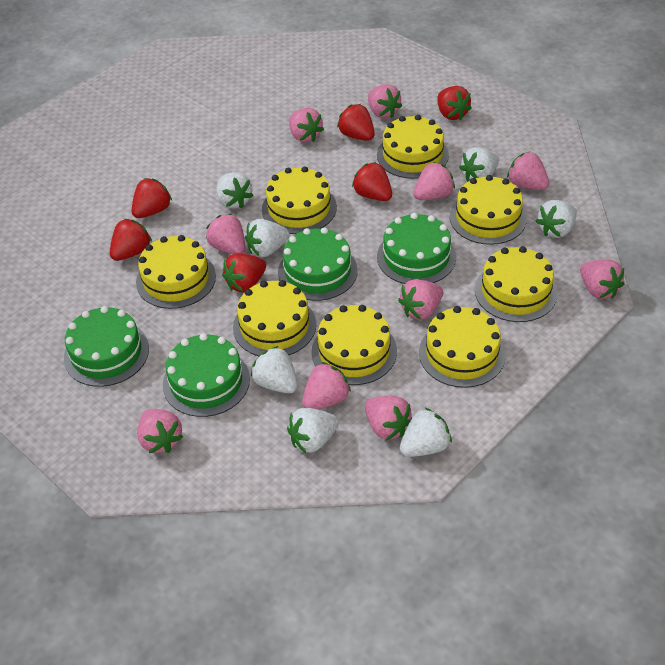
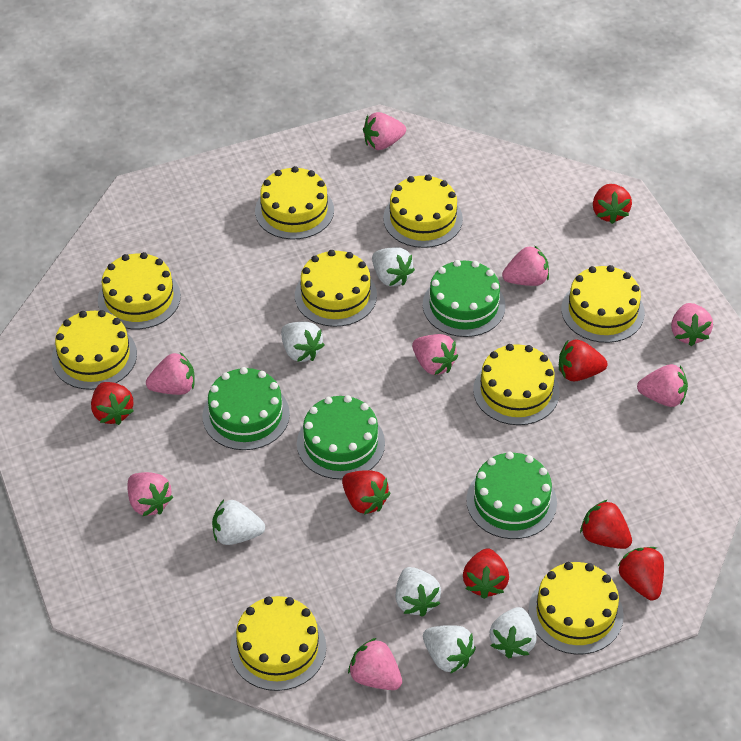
pink strawberry: [137,409,183,453] [206,213,245,254] [289,108,324,143] [302,362,351,409] [365,396,412,440] [368,84,402,119] [398,279,443,320] [413,162,455,200] [507,151,549,190] [580,260,624,299] = 10 -> [127,472,173,516] [146,352,194,395] [348,638,402,690] [363,112,406,150] [412,334,458,375] [502,245,549,286] [637,364,688,407] [671,303,713,346] = 8
red strawberry: [110,219,152,261] [132,178,172,218] [222,253,266,292] [337,104,375,141] [352,162,392,201] [437,86,472,120] = 6 -> [91,382,134,425] [342,470,390,514] [463,548,509,599] [559,339,607,381] [580,500,632,549] [593,184,632,224] [618,547,664,600] = 7
white strawberry: [217,172,253,209] [245,219,290,257] [251,346,298,393] [287,408,339,454] [400,408,452,457] [459,147,499,182] [536,200,577,238] = 7 -> [212,500,265,545] [281,321,324,362] [372,247,415,287] [395,567,441,617] [423,625,476,674] [490,607,537,659] = 6
yellow cake: [136,235,216,309] [233,280,316,356] [262,166,337,234] [312,305,397,385] [377,115,449,179] [419,306,505,388] [450,175,527,245] [475,246,558,322] = 8 -> [52,310,137,390] [98,252,181,329] [230,596,326,691] [255,166,334,239] [295,250,377,327] [383,174,463,248] [473,344,560,425] [528,562,624,655] [561,265,645,343] = 9

